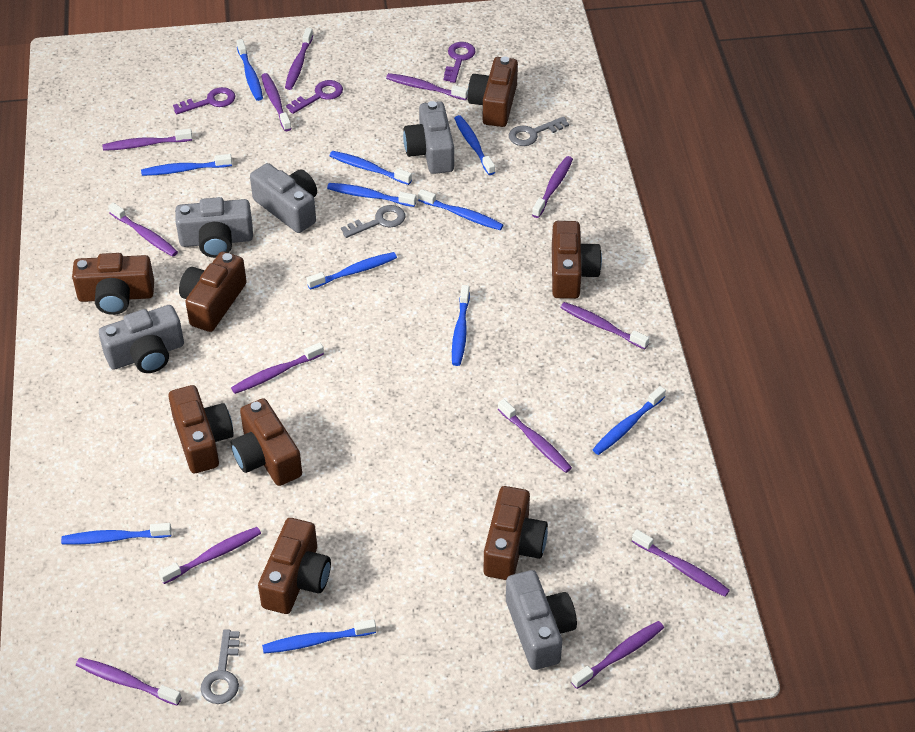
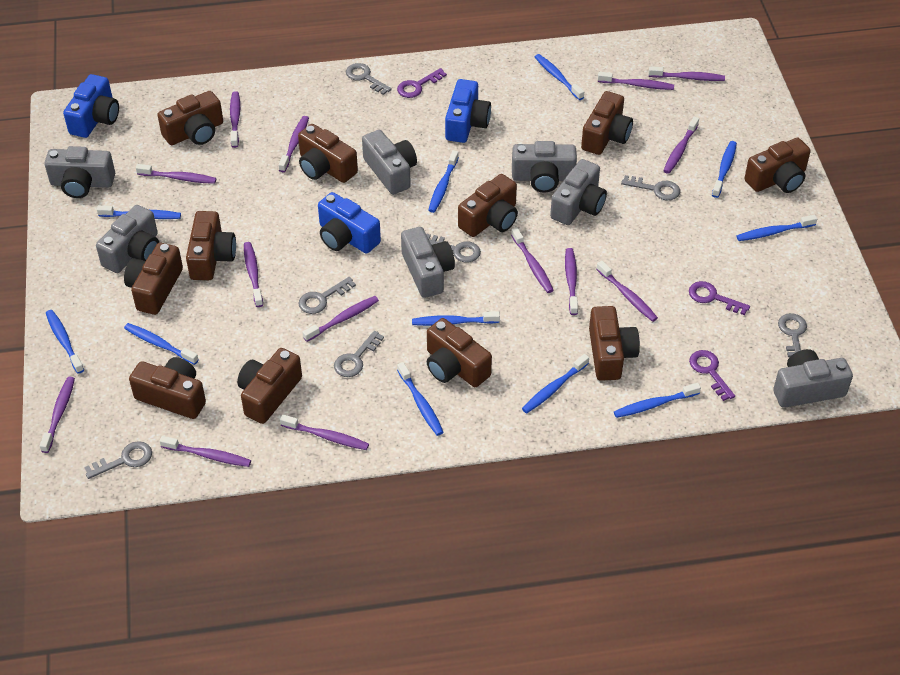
blue camera: none = 0 -> [63,74,119,138] [318,192,381,253] [445,79,491,143] = 3
brown camera: [72,253,154,315] [168,385,234,473] [179,251,247,332] [231,398,302,486] [258,518,331,614] [468,56,518,127] [483,486,548,580] [552,221,602,299] = 8 -> [124,243,183,315] [129,357,206,419] [158,91,223,145] [186,211,236,280] [237,348,302,424] [298,124,358,183] [427,318,492,387] [458,174,518,237] [581,91,633,155] [589,306,640,381] [744,138,811,193] = 11
grey camera: [99,305,184,373] [175,197,253,258] [250,163,317,233] [403,101,454,174] [506,570,577,670] = 5 -> [44,146,115,198] [96,205,159,273] [362,130,417,195] [401,227,455,298] [512,141,577,193] [550,159,607,225] [773,349,853,408] = 7
grey key: [200,629,240,704] [341,205,405,238] [509,116,569,146] = 3 -> [84,441,152,479] [299,277,356,314] [334,331,384,377] [346,63,392,95] [426,234,481,263] [621,175,680,200] [778,313,807,357] = 7
purple toothbrush: [76,657,182,706] [102,129,192,151] [108,203,178,257] [159,527,261,584] [231,342,324,394] [261,73,292,131] [285,28,313,90] [386,73,468,100] [498,399,572,473] [532,156,573,218] [560,302,649,350] [571,621,664,689] [632,529,730,597] = 13 -> [40,376,75,453] [136,164,216,184] [160,436,251,467] [230,91,240,148] [244,242,263,307] [278,116,309,172] [280,414,369,450] [302,296,379,342] [511,227,554,293] [565,248,578,315] [596,261,658,322] [598,72,674,90] [648,66,725,81] [663,117,699,174] = 14

